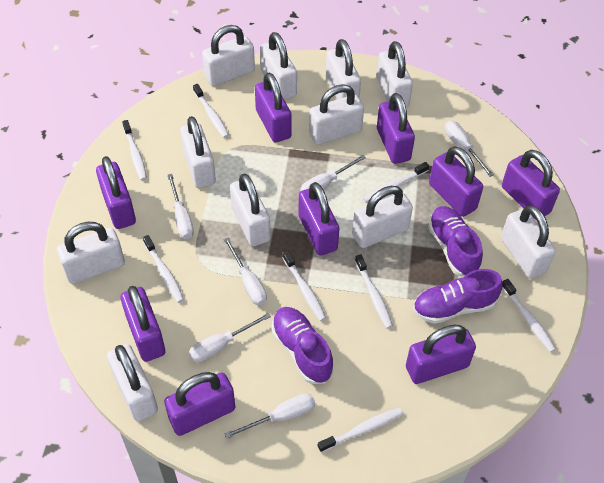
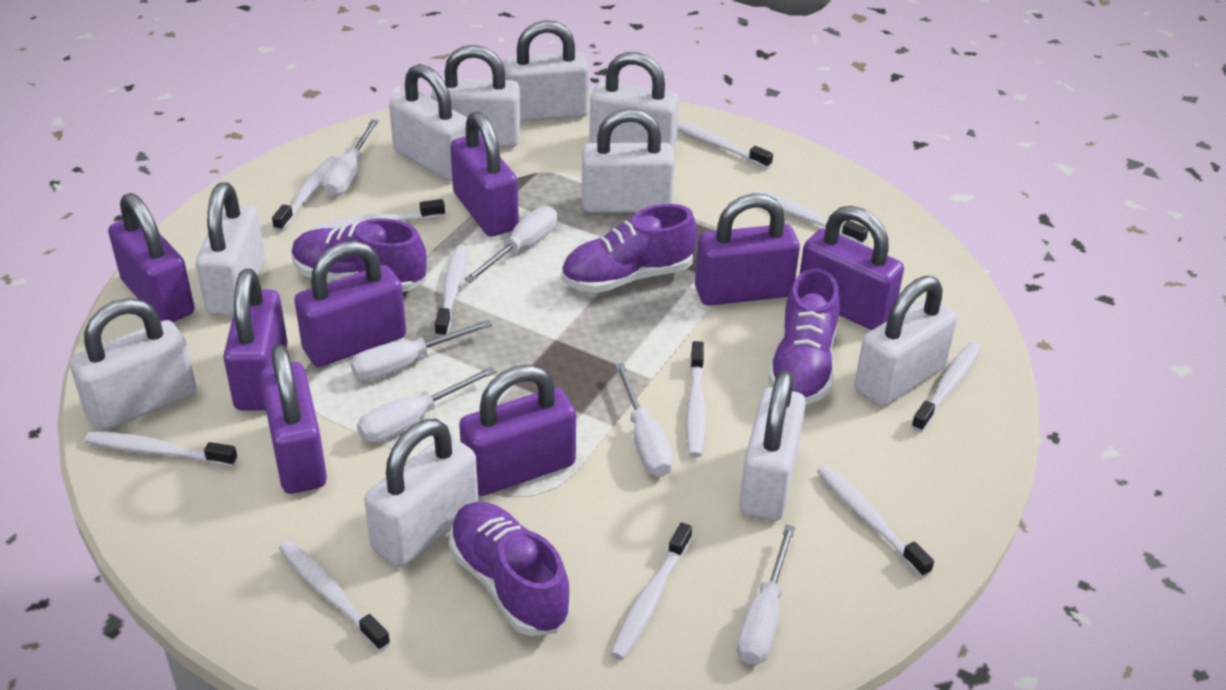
purple padlock: [96,156,136,229] [120,286,165,362] [164,372,235,436] [255,73,292,142] [298,182,339,255] [377,93,415,164] [406,325,476,384] [429,146,483,217] [502,150,560,219] = 9 -> [108,193,194,322] [223,269,288,410] [260,344,327,494] [294,241,406,367] [450,111,519,237] [459,365,576,496] [695,193,800,306] [800,206,904,330] = 8
purple shoe: [271,307,334,384] [413,269,503,324] [428,206,483,277] = 3 -> [292,218,427,292] [449,502,571,636] [561,204,697,293] [768,268,840,405] = 4
white padlock: [57,222,125,284] [107,344,158,422] [180,116,216,188] [202,25,255,86] [230,173,271,246] [260,32,297,100] [309,84,364,145] [326,39,361,100] [352,186,413,248] [377,41,413,108] [501,205,556,279] = 11 -> [70,298,196,431] [196,182,265,316] [364,419,479,567] [389,64,467,181] [431,45,521,147] [503,20,589,122] [582,108,675,213] [589,52,679,149] [739,370,806,521] [854,276,958,407] = 10
white toothbrush: [122,120,147,181] [143,235,184,303] [193,84,229,138] [282,250,326,321] [318,408,403,453] [355,254,393,328] [363,162,429,203] [502,279,556,352] = 8 -> [85,432,237,467] [272,155,338,232] [279,540,391,652] [314,199,445,230] [435,245,467,337] [610,522,692,660] [677,120,773,169] [686,341,706,457] [753,190,868,245] [817,465,934,578] [911,342,981,432] = 11

